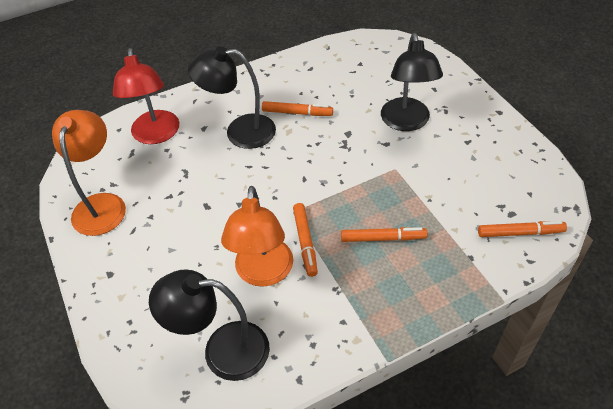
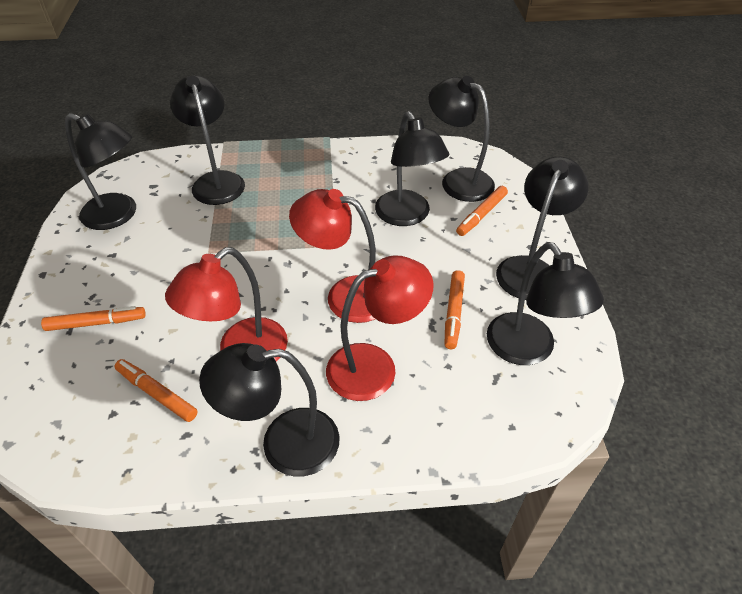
black lamp: [149,270,270,381] [188,46,276,149] [381,33,443,131] = 3 -> [65,113,136,230] [170,75,245,205] [199,343,340,476] [375,111,449,226] [429,76,495,202] [487,242,604,365] [496,156,589,300] = 7
orange lamp: [52,110,126,236] [221,186,293,287] = 2 -> none = 0
red lamp: [113,48,179,144] = 1 -> [165,247,288,362] [289,189,376,323] [326,255,433,401] = 3

